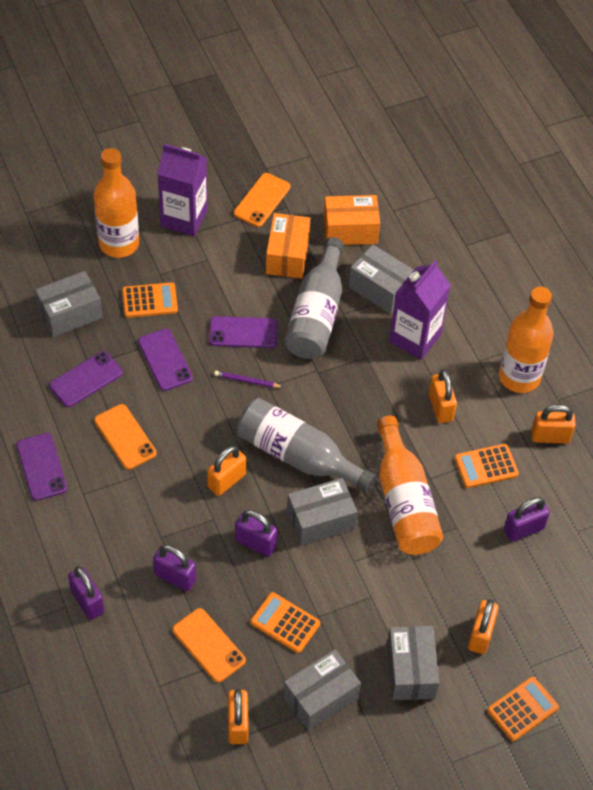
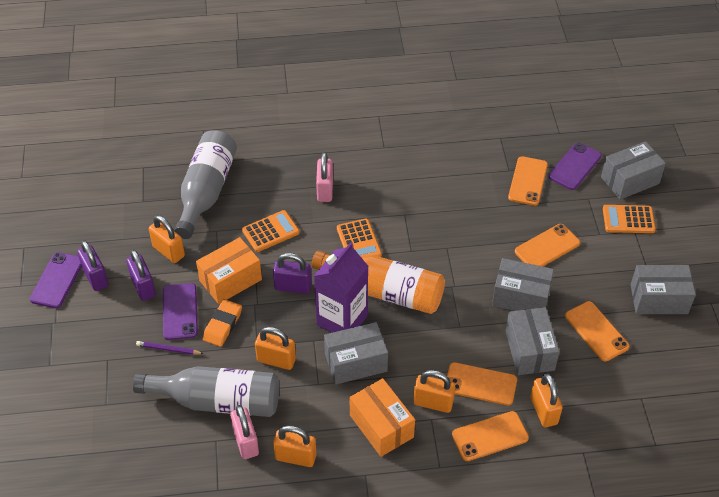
orange bottle: [94,148,139,258] [377,416,443,555] [499,286,554,393] = 3 -> [312,250,445,314] = 1
orange calculator: [122,282,178,318] [250,592,320,653] [454,444,519,488] [487,677,559,741] = 4 -> [242,210,300,252] [337,219,382,257] [603,205,656,233] = 3
orange eraser: none = 0 -> [203,299,242,347] = 1
orange phone: [94,404,157,470] [172,608,246,683] [234,173,290,227] = 3 -> [447,362,517,405] [452,411,529,461] [508,156,548,206] [515,224,580,267] [565,301,630,361] = 5
pink padlock: none = 0 -> [230,405,259,459] [316,152,333,202] = 2
purple carton: [157,144,208,236] [389,260,450,360] = 2 -> [314,242,368,333] = 1
purple padlock: [68,566,105,620] [153,545,196,591] [235,510,277,557] [504,497,550,542] = 4 -> [77,240,108,291] [126,250,156,301] [273,253,312,294] = 3
purple phone: [16,433,67,501] [49,351,123,407] [138,329,193,391] [209,316,278,348] = 4 -> [30,252,82,308] [163,283,198,340] [549,142,602,190] = 3

